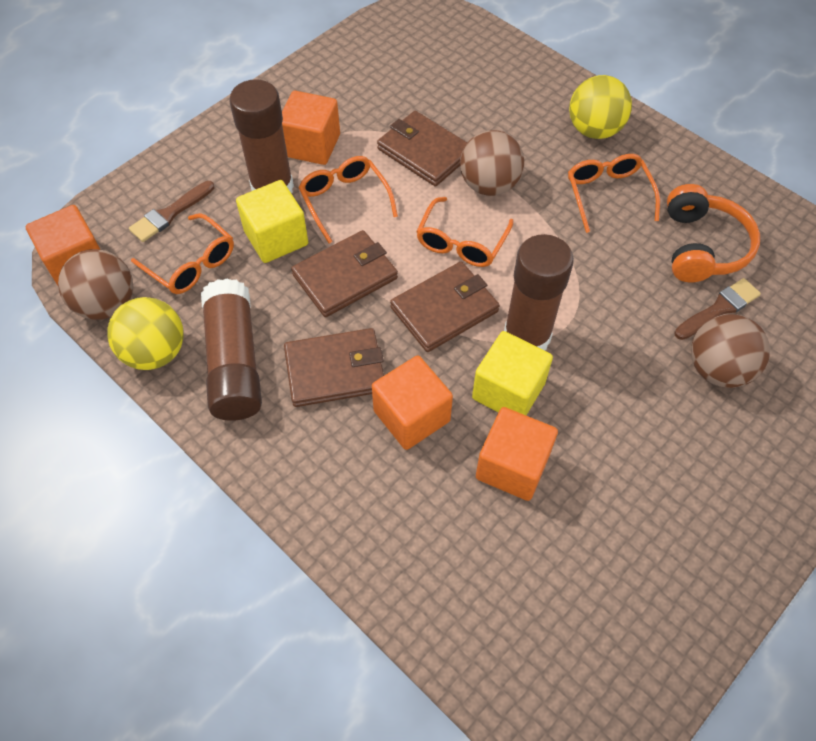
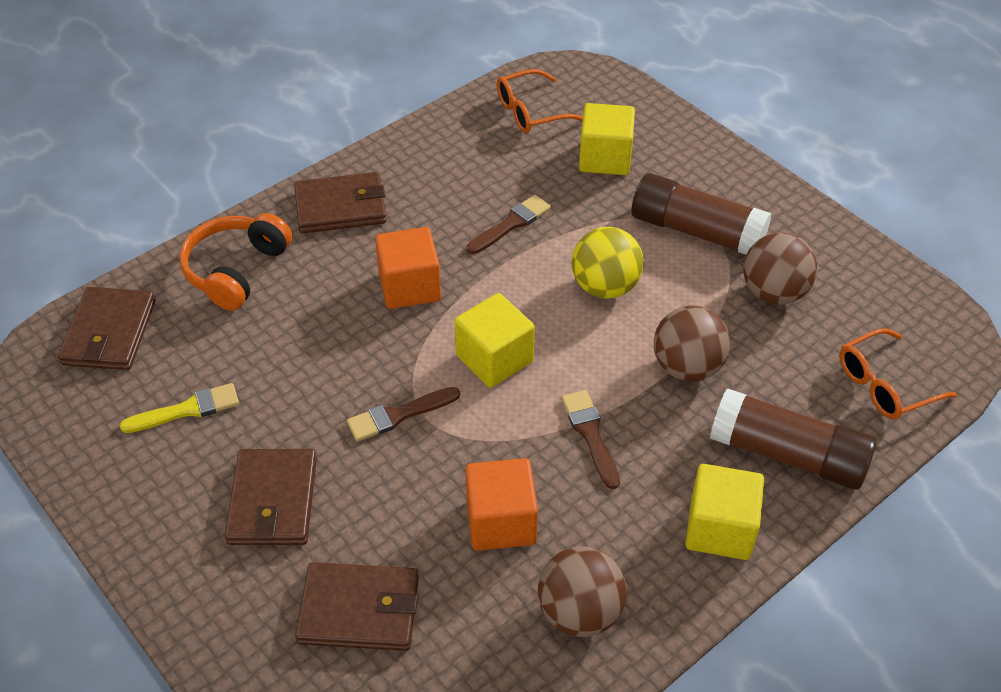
brown brush: [129,181,214,242] [674,278,761,340] = 2 -> [347,387,460,441] [466,195,551,254] [561,390,620,489] = 3
brown glue stick: [201,278,262,421] [229,79,294,194] [504,234,574,350] = 3 -> [632,173,772,255] [710,389,876,490] = 2
orange cube: [25,205,101,285] [282,91,340,165] [372,355,453,450] [476,407,558,501] = 4 -> [375,227,441,309] [465,458,538,551] = 2
orange glasses: [131,213,234,294] [298,156,398,244] [416,197,514,267] [568,154,660,233] = 4 -> [497,69,583,133] [840,329,957,420] = 2
yellow ball: [107,297,184,370] [569,75,632,139] = 2 -> [572,227,644,299] = 1
yellow brush: none = 0 -> [120,383,239,433] = 1
yellow cube: [236,180,308,263] [472,331,553,415] = 2 -> [454,293,535,388] [579,103,635,175] [685,464,764,560] = 3

